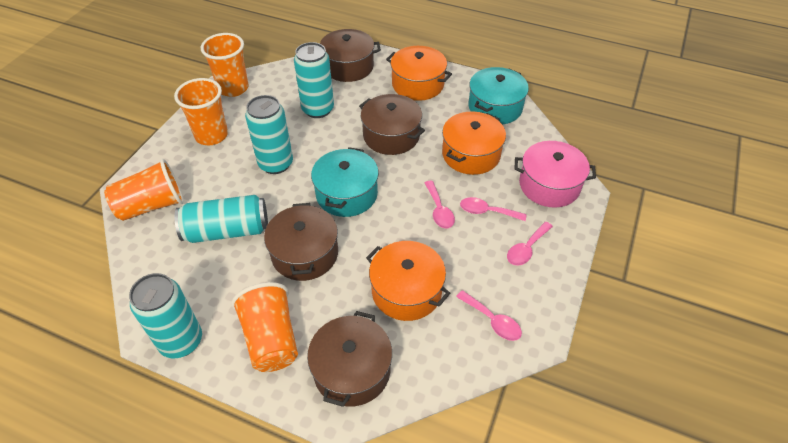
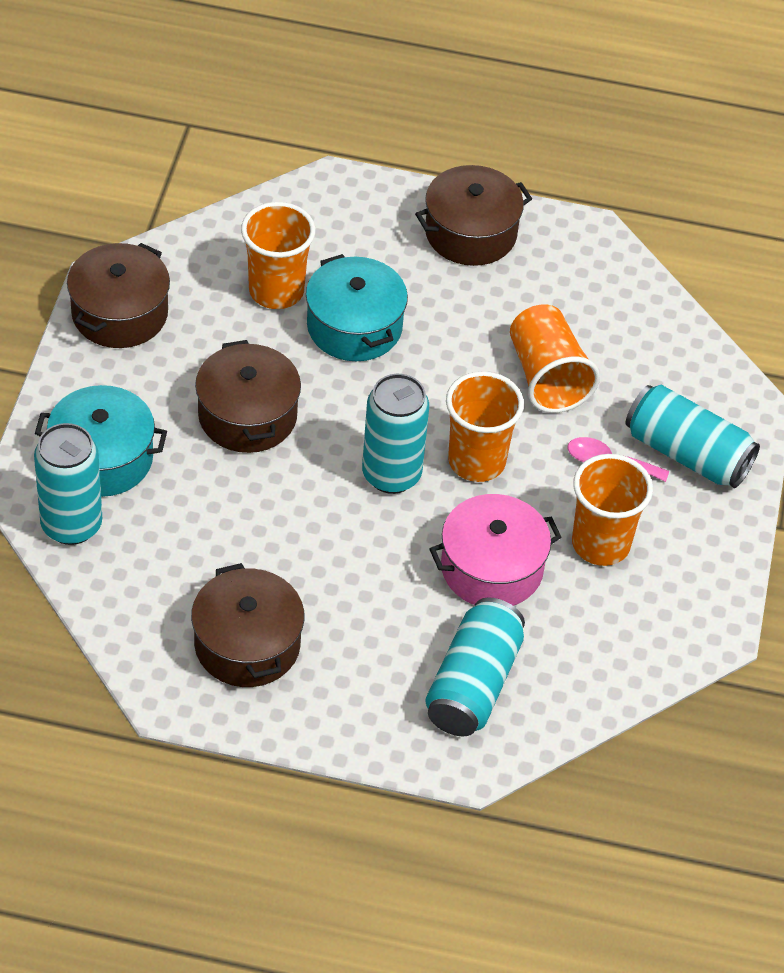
orange pot: [366,241,450,321] [386,46,452,101] [442,112,506,175] = 3 -> none = 0
pink spoon: [425,181,455,229] [456,290,522,341] [460,197,527,221] [507,222,553,266] = 4 -> [567,437,669,482] = 1

